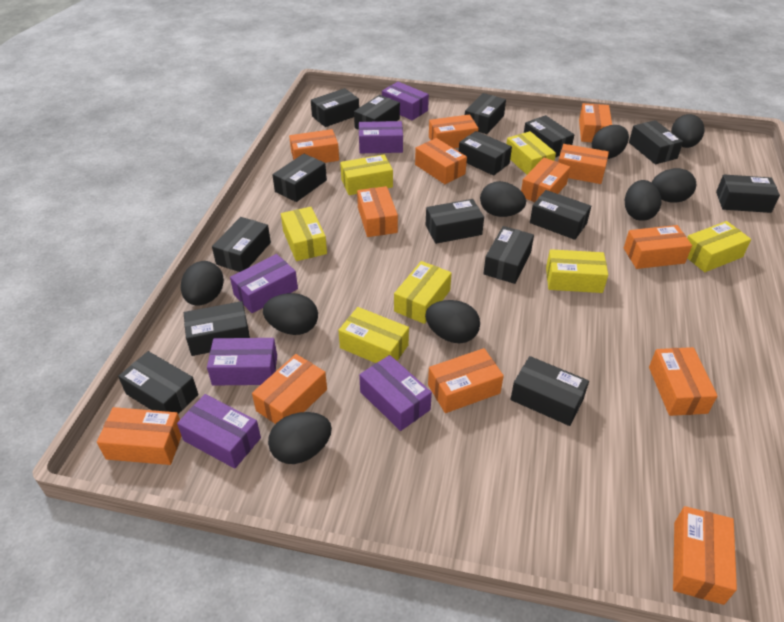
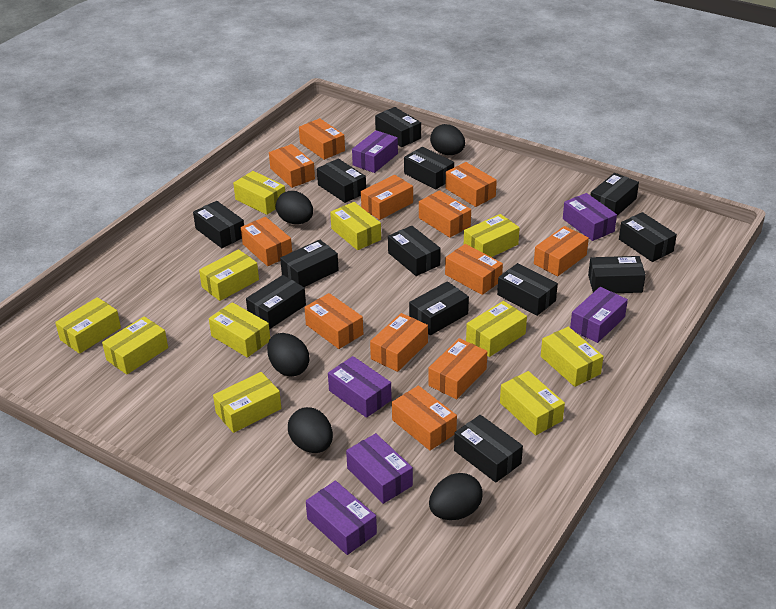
black box: [118,351,198,414] [184,301,250,356] [212,217,271,272] [272,154,327,202] [311,88,359,127] [354,95,400,130] [426,199,484,244] [459,131,512,176] [465,93,506,134] [483,226,534,284] [510,356,589,426] [524,115,574,157] [530,190,591,240] [629,120,683,164] [716,175,780,213] = 15 -> [193,201,244,248] [246,275,306,329] [280,239,339,287] [317,159,366,203] [375,107,421,147] [388,226,441,276] [404,147,454,190] [409,281,469,335] [454,415,523,482] [497,263,558,316] [588,256,646,293] [590,173,639,216] [619,212,677,262] = 13
black egg: [181,261,224,306] [263,293,318,335] [268,412,332,464] [425,300,480,343] [480,181,526,217] [592,125,629,159] [625,180,661,221] [651,168,696,203] [671,114,704,148] = 9 -> [267,333,310,377] [276,191,313,224] [288,407,333,453] [429,473,483,520] [430,124,465,155] = 5
orange box: [97,407,181,465] [252,354,327,424] [289,129,339,163] [357,186,398,237] [415,138,467,184] [428,348,504,413] [429,114,478,148] [521,157,570,202] [558,144,609,184] [579,103,612,142] [624,225,692,269] [649,347,717,416] [673,506,737,605] = 13 -> [241,217,292,266] [269,144,315,188] [299,118,345,160] [304,293,363,349] [361,175,413,220] [370,313,428,372] [392,385,457,451] [419,190,471,238] [428,338,487,399] [445,162,497,207] [445,244,503,295] [534,226,589,276] = 12
yellow box: [281,207,327,261] [338,307,409,363] [340,154,393,195] [394,261,452,324] [507,131,556,175] [546,249,608,293] [687,221,751,272] = 7 -> [55,297,121,354] [102,316,168,375] [199,249,259,301] [209,302,270,358] [213,372,281,433] [233,171,285,215] [330,202,381,250] [464,214,520,257] [466,301,527,357] [500,371,565,435] [541,327,603,387] = 11

